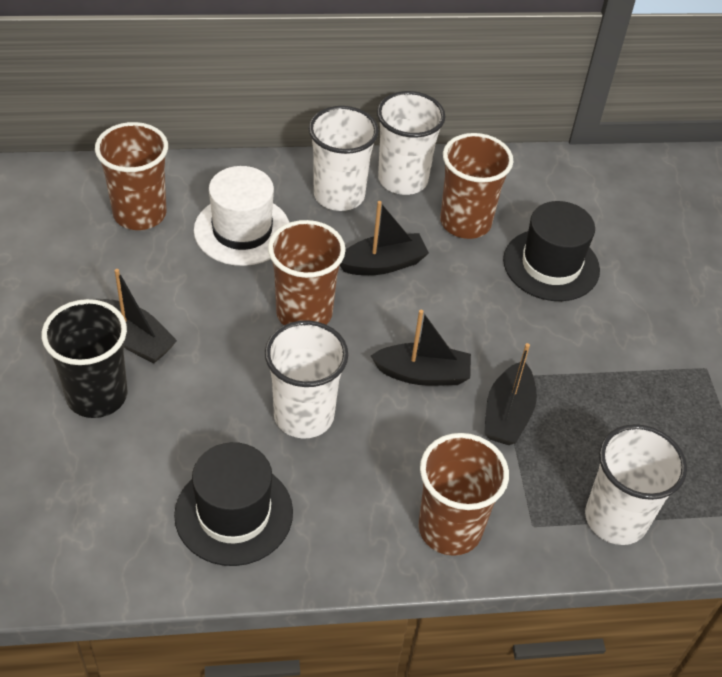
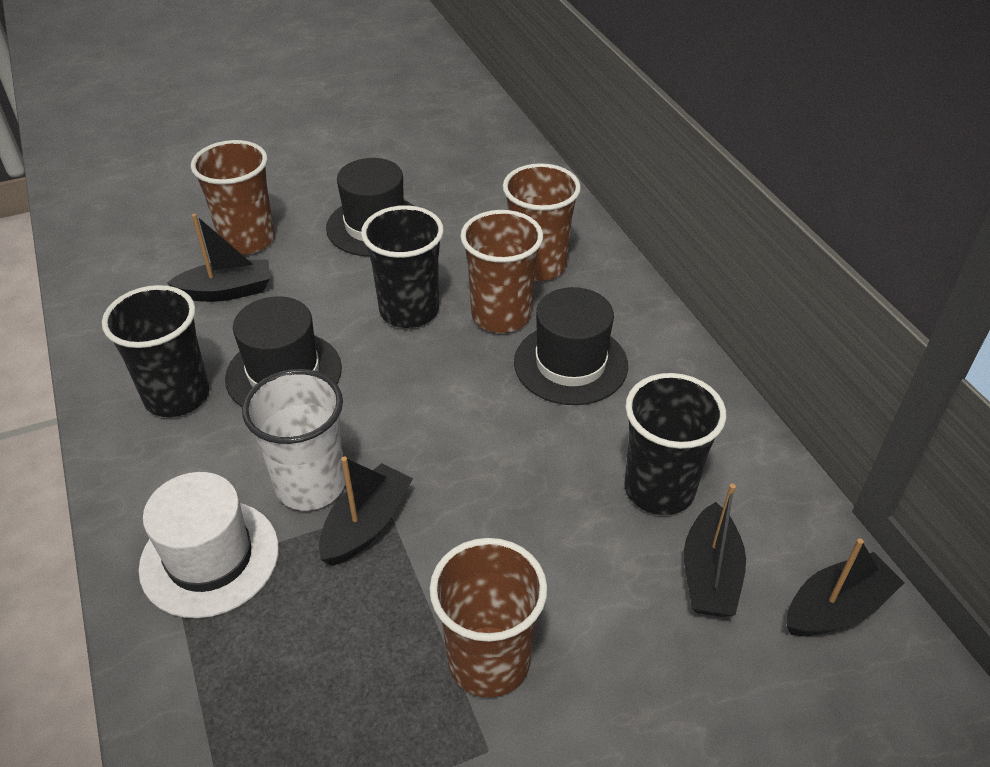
black cup: [42,299,128,418] = 1 -> [102,285,210,417] [361,205,444,328] [624,373,726,515] = 3
black hat: [174,442,293,566] [503,201,600,301] = 2 -> [225,296,342,407] [326,158,414,257] [514,287,628,405] = 3
white cup: [265,320,348,439] [309,106,379,211] [377,91,446,195] [585,424,687,545] = 4 -> [242,369,345,511] = 1

